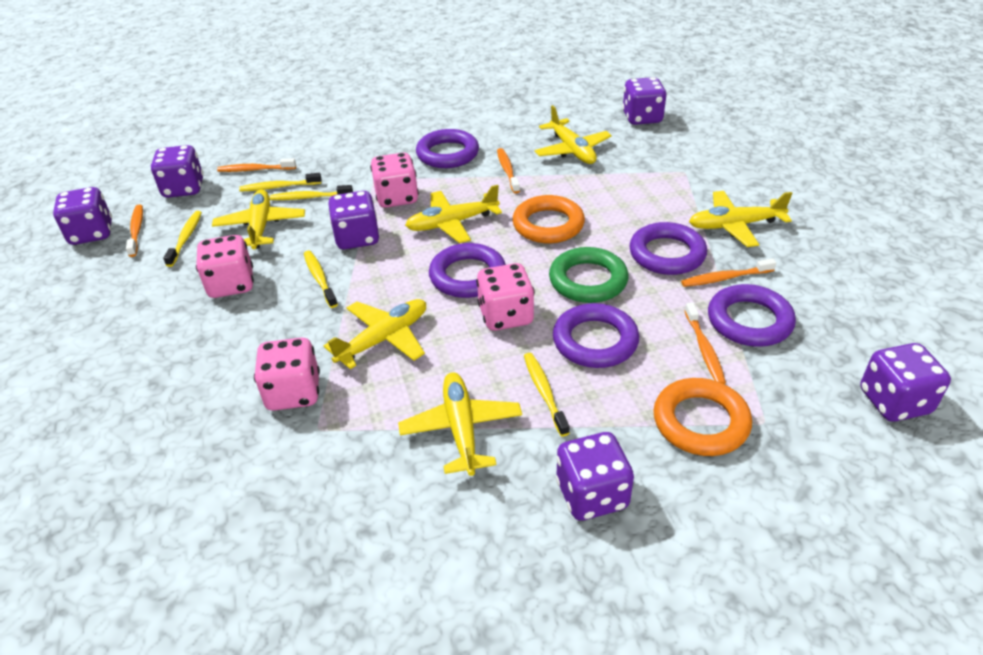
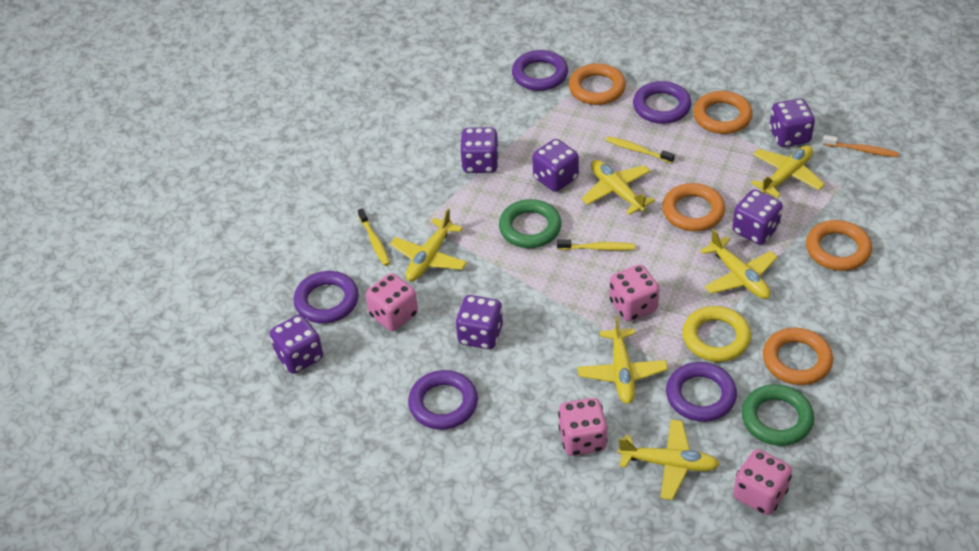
green ring: [549,247,628,303] = 1 -> [499,199,561,248] [741,384,814,446] = 2
orange ring: [512,195,585,243] [653,378,752,456] = 2 -> [569,63,626,105] [662,183,725,231] [693,91,753,134] [763,328,833,385] [806,220,872,271] = 5
orange toothbrush: [126,205,143,257] [217,158,296,172] [497,148,520,193] [681,258,776,287] [685,302,726,384] = 5 -> [823,135,899,157] = 1
yellow ring: none = 0 -> [682,306,751,362] = 1
yellow toothbrush: [163,211,202,267] [239,173,322,192] [270,185,353,200] [304,251,338,308] [524,353,570,436] = 5 -> [358,208,390,266] [557,239,635,251] [605,136,675,163] = 3

